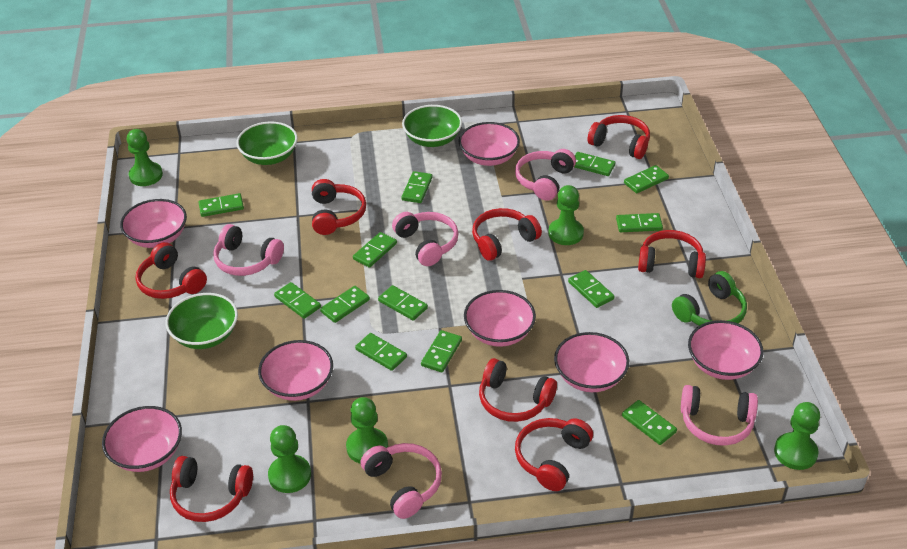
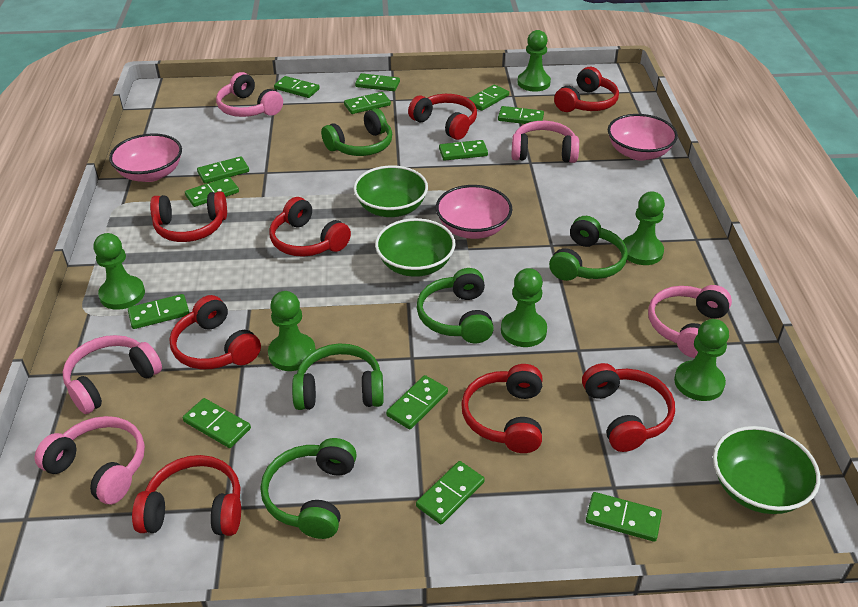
green headphones: [672,271,747,326] = 1 -> [261,438,357,539] [292,344,384,410] [321,108,392,156] [417,268,494,343] [549,216,628,281] = 5
green pawn: [127,129,163,186] [268,425,311,493] [346,397,388,464] [548,185,584,245] [774,402,820,470] = 5 -> [93,233,145,310] [268,291,316,371] [501,268,547,347] [517,30,551,91] [623,192,665,265] [674,319,729,401] = 6
pink bowl: [102,406,182,472] [120,199,187,248] [258,340,333,401] [459,122,520,166] [464,290,536,347] [554,332,629,392] [688,320,764,380] = 7 -> [109,133,182,182] [436,185,513,239] [608,114,678,161] = 3

